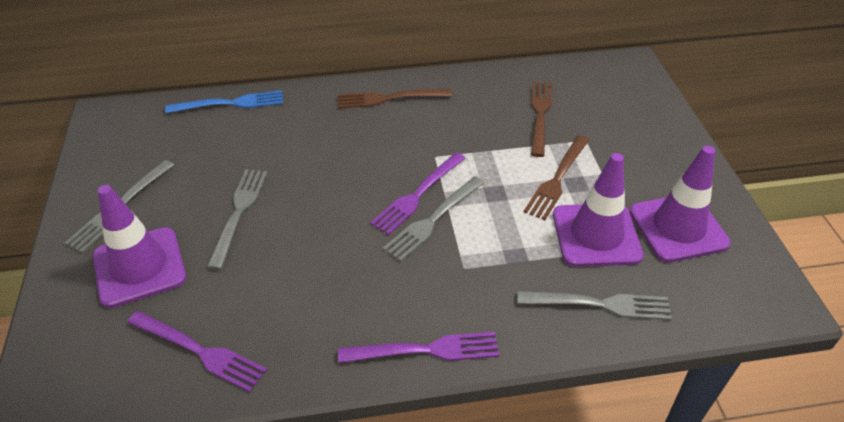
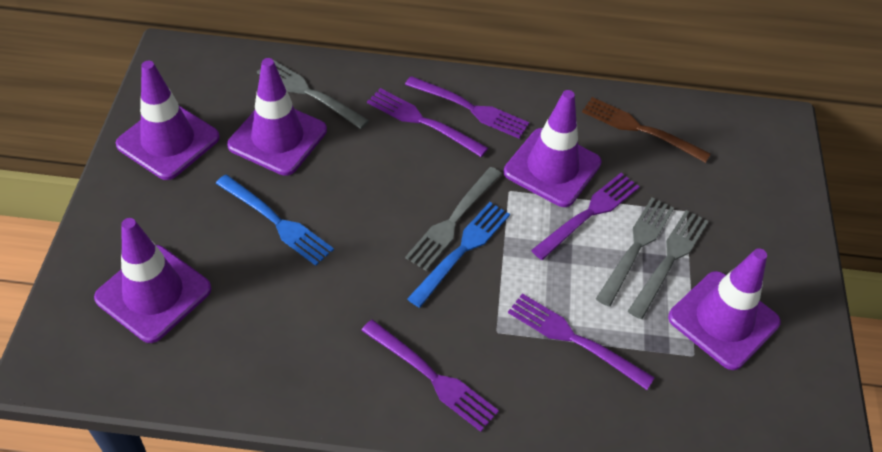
blue fork: [165,91,283,113] = 1 -> [216,175,334,266] [407,202,510,308] = 2
brown fork: [338,89,452,108] [524,135,589,220] [531,81,552,157] = 3 -> [582,97,711,163] = 1
purple fork: [127,311,267,392] [338,332,499,363] [371,152,466,235] = 3 -> [361,320,499,432] [367,88,488,157] [405,76,529,139] [508,293,655,390] [531,173,640,260] = 5
purple traffic cone: [93,185,186,308] [553,153,644,267] [630,146,731,262] = 3 -> [94,218,212,343] [116,61,220,180] [227,58,327,176] [504,90,601,207] [668,248,781,370] = 5

